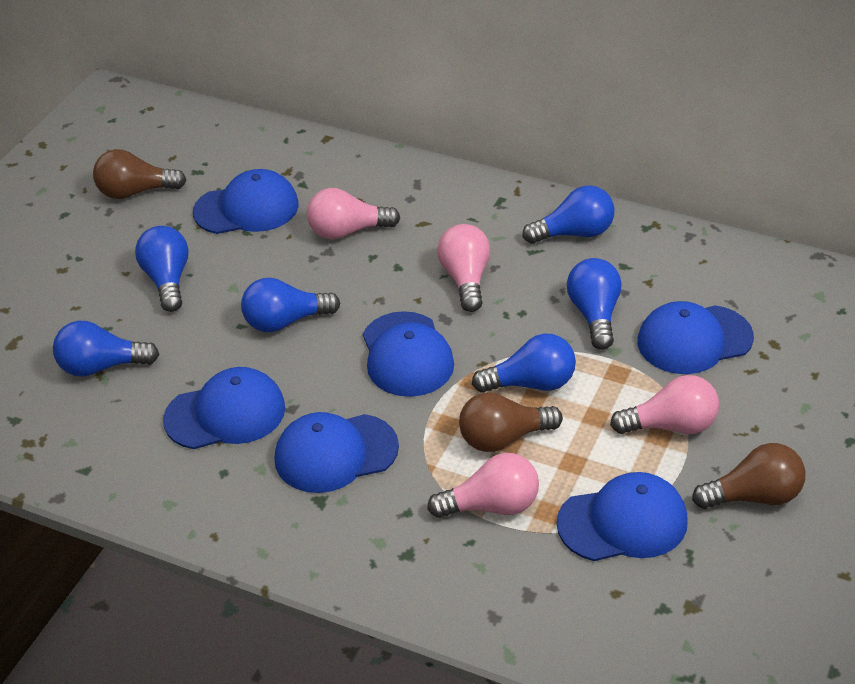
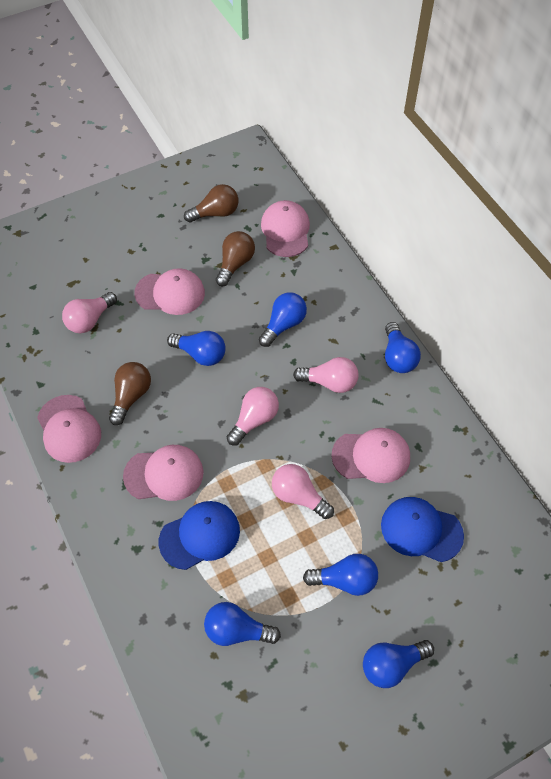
blue cap: [163,367,285,449] [193,169,299,234] [275,412,399,493] [363,311,454,397] [557,472,688,561] [638,301,754,374] = 6 -> [159,501,240,570] [381,497,464,562] = 2
pink cap: none = 0 -> [37,395,101,463] [123,445,204,501] [134,268,205,315] [261,200,310,257] [331,428,410,483] = 5

